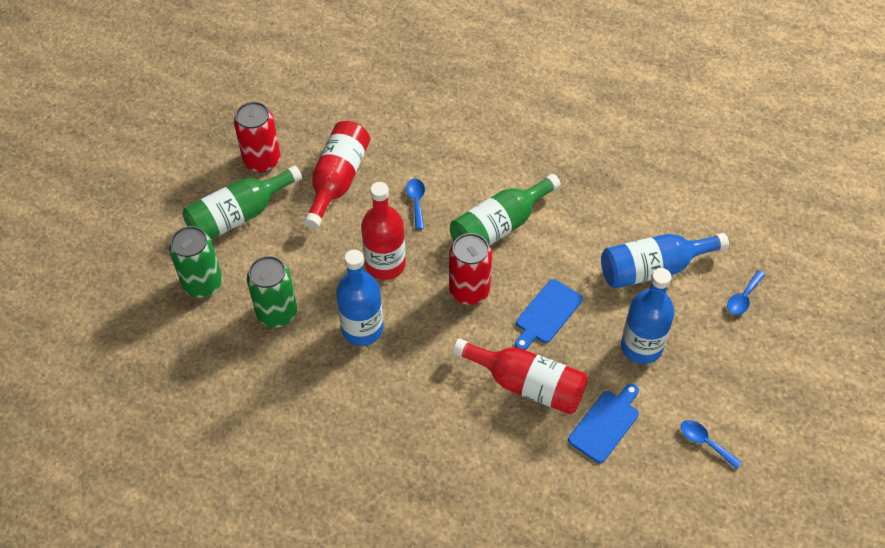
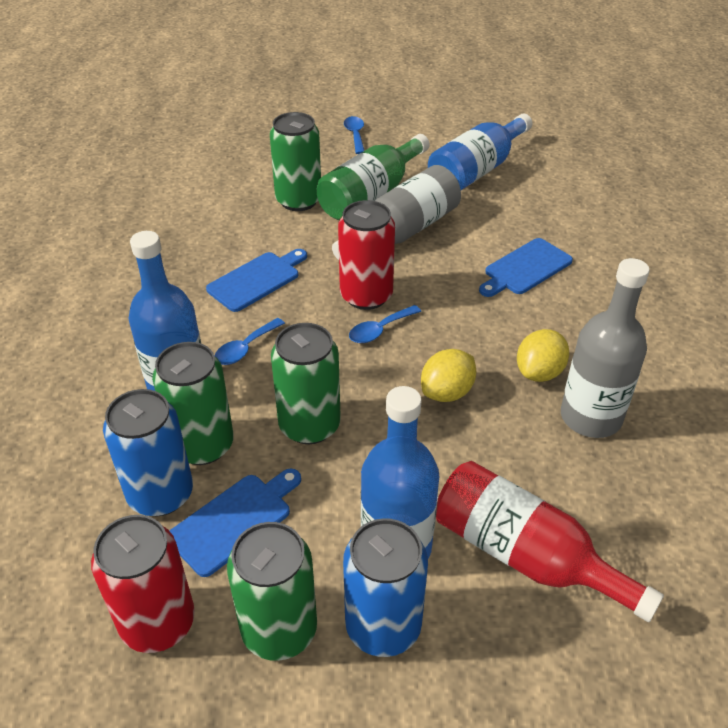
blue can: none = 0 -> [103,389,193,516] [343,518,428,657] = 2
blue cutting board: [515,279,583,350] [568,383,639,463] = 2 -> [170,468,301,577] [206,249,307,312] [479,238,573,297] = 3
green bottle: [182,165,302,239] [450,174,561,246] = 2 -> [316,134,430,220] = 1
green can: [169,226,222,297] [247,256,297,328] = 2 -> [152,342,234,465] [227,522,317,661] [270,112,321,211] [271,323,341,444] = 4
grey bottle: none = 0 -> [332,165,461,260] [561,258,650,438] = 2
red bottle: [304,121,370,229] [361,182,406,280] [453,338,588,415] = 3 -> [436,461,664,622] = 1
yellow lemon: none = 0 -> [421,349,476,402] [517,329,569,382] = 2

